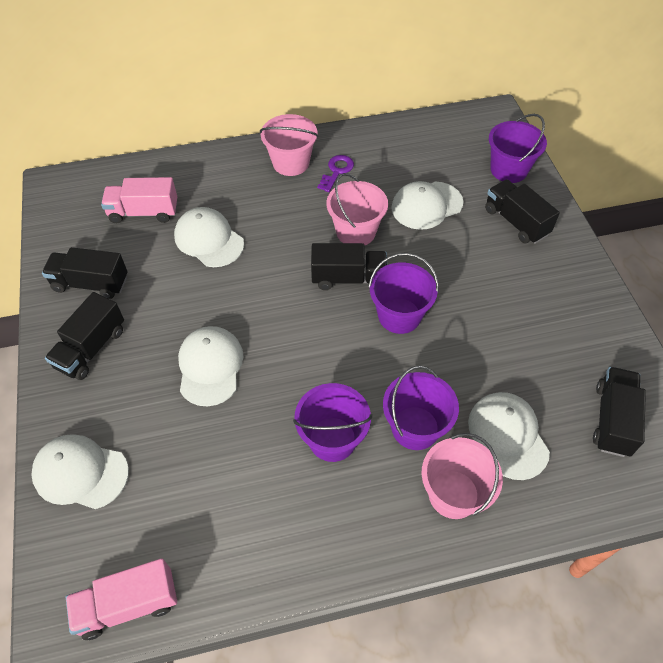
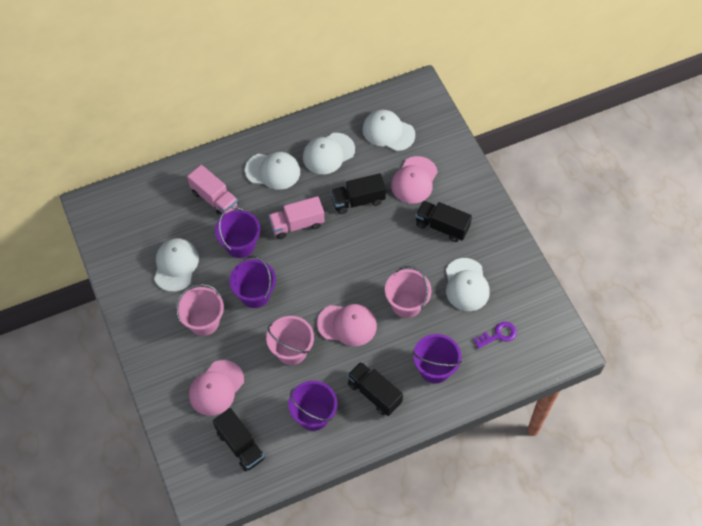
black truck: [42,247,128,299] [45,292,124,380] [311,243,387,290] [485,179,560,244] [593,367,646,457] = 5 -> [213,408,265,472] [331,173,386,214] [347,362,403,416] [415,201,472,242] = 4
pink cap: none = 0 -> [189,360,244,416] [317,304,377,346] [391,156,438,204] = 3

